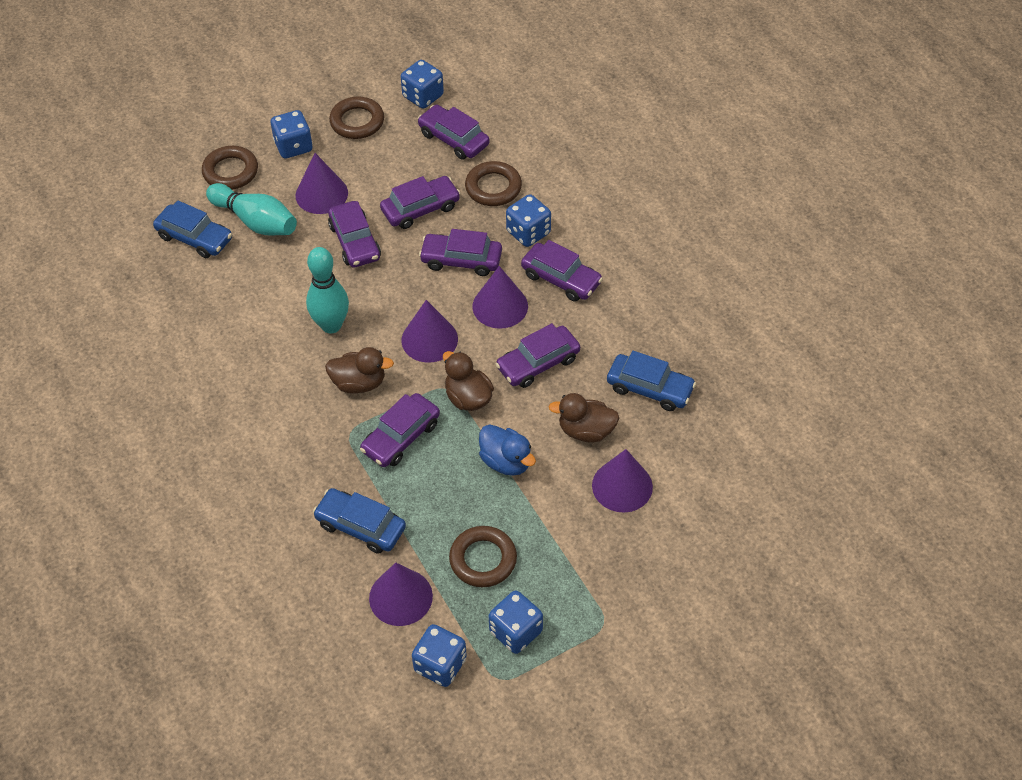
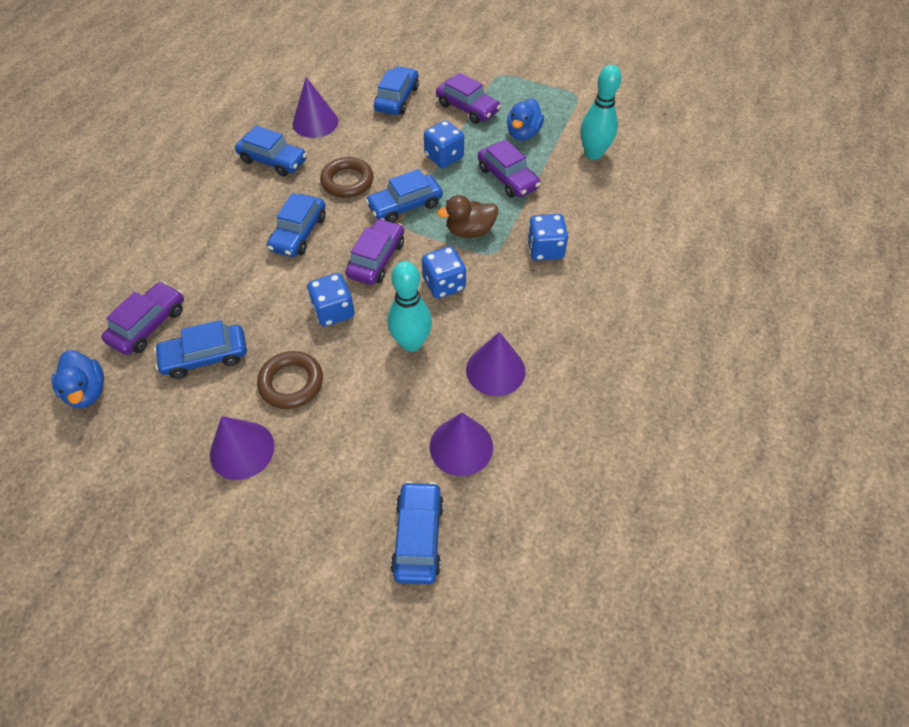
blue car: [153,200,232,258] [313,488,406,554] [607,351,696,411] = 3 -> [154,320,247,379] [235,125,307,177] [267,193,326,257] [366,169,443,223] [374,66,419,115] [391,481,444,584] = 6
blue dice: [271,110,313,159] [401,60,444,109] [412,624,467,687] [489,590,543,654] [506,194,551,247] = 5 -> [307,273,355,327] [422,246,466,299] [424,120,464,168] [527,214,568,261] = 4
blue duck: [479,424,536,476] = 1 -> [51,350,104,408] [507,98,544,141] = 2
brown duck: [325,347,394,394] [443,351,494,411] [548,393,619,443] = 3 -> [437,195,498,238] = 1
brown ring: [202,146,258,190] [329,97,384,139] [449,526,517,587] [465,161,522,206] = 4 -> [257,351,323,409] [320,157,373,198] = 2
purple car: [328,201,381,268] [360,393,440,467] [380,176,460,229] [418,105,490,160] [419,229,502,276] [496,323,580,388] [521,240,603,301] = 7 -> [101,282,184,355] [345,218,404,285] [436,73,501,124] [478,140,541,198] = 4
purple cone: [295,153,348,214] [369,563,433,626] [402,300,458,363] [472,266,528,329] [592,449,653,513] = 5 -> [210,416,274,480] [292,77,338,138] [430,413,493,476] [466,332,525,396] = 4

